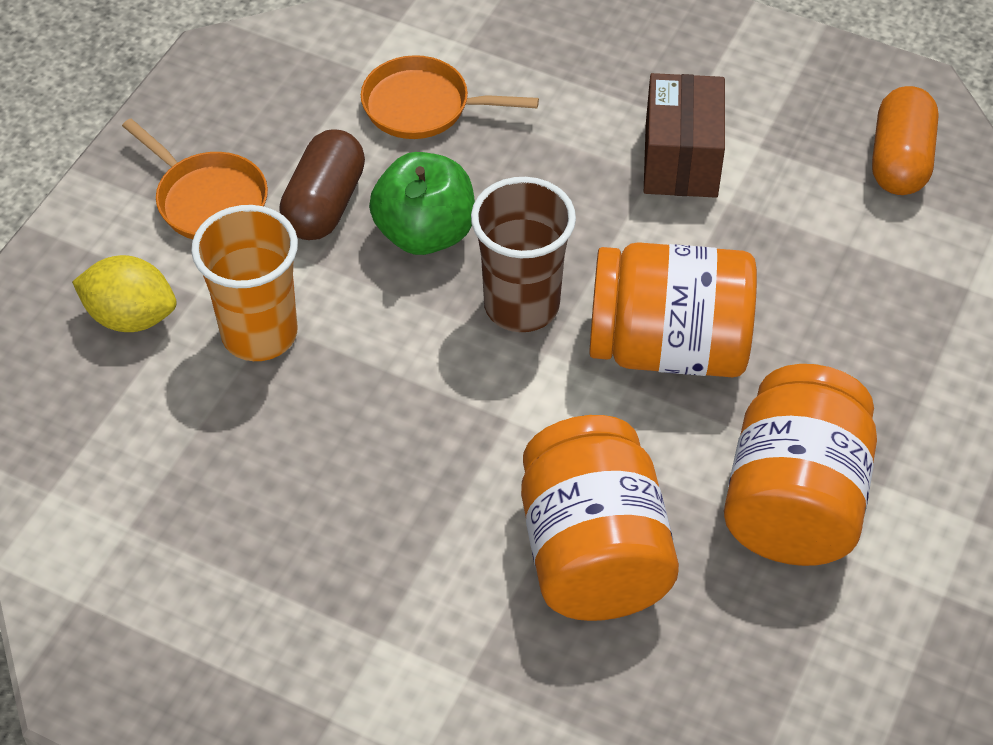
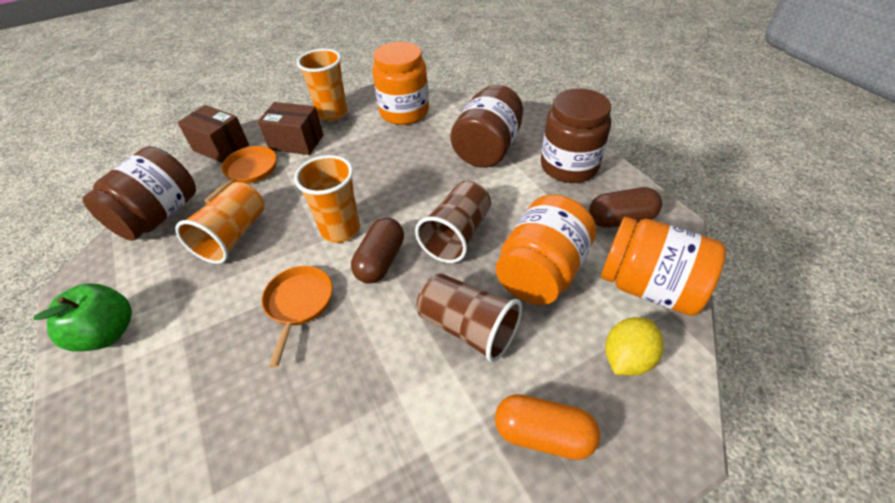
brown box: [644,73,725,198] = 1 -> [177,105,249,163] [258,102,323,155] = 2
brown capsule: [279,129,365,240] = 1 -> [351,218,404,284] [589,187,662,228] = 2
brown cup: [471,177,576,332] = 1 -> [415,181,491,263] [417,273,522,362] = 2
brown jar: none = 0 -> [82,146,196,241] [450,85,523,168] [541,88,611,183] = 3
orange cup: [191,205,298,361] = 1 -> [175,182,265,264] [294,155,360,243] [297,48,348,121] = 3

